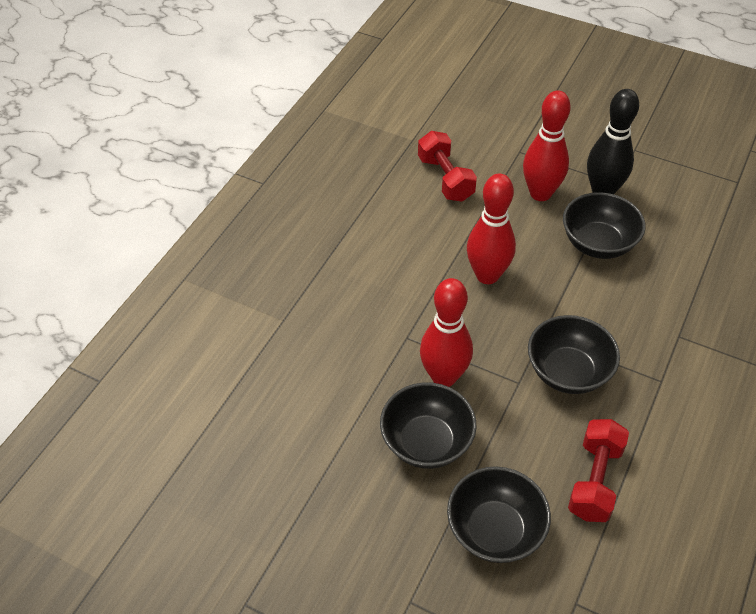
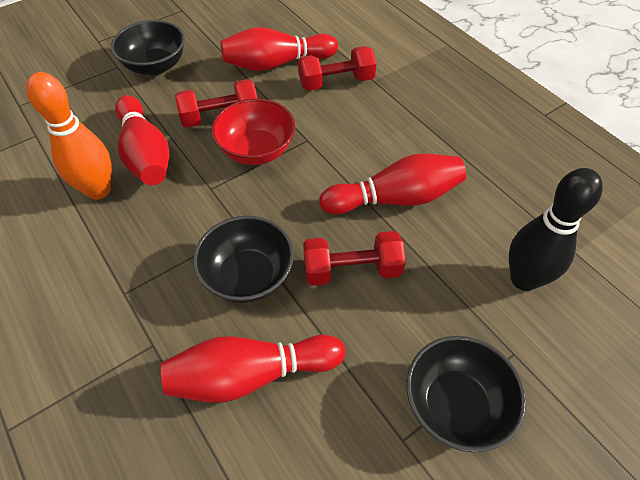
black bowl: [380,382,477,469] [447,466,551,563] [528,315,620,394] [563,192,646,259] = 4 -> [111,20,185,75] [193,216,294,303] [407,336,526,453] = 3
orange bowling pin: none = 0 -> [26,72,112,200] = 1
red bowl: none = 0 -> [211,98,295,165] = 1
red bowling pin: [420,278,473,387] [467,174,516,284] [523,90,571,201] = 3 -> [115,95,170,185] [161,335,345,403] [221,27,338,71] [319,153,466,214] = 4
red dumbbell: [418,131,477,202] [568,419,629,522] = 2 -> [175,79,258,128] [298,46,377,91] [303,231,406,286] = 3

